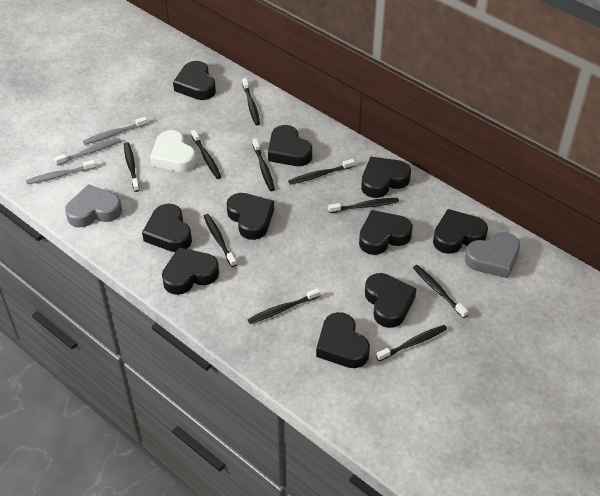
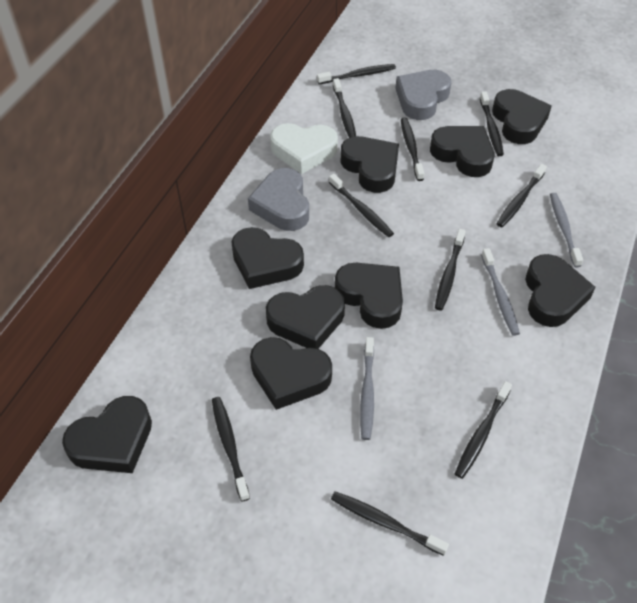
black heart: [142,204,192,252] [162,247,219,295] [173,61,216,100] [227,193,274,240] [268,125,312,166] [316,312,370,368] [359,210,413,255] [361,157,411,198] [365,273,416,328] [433,209,488,254] = 10 -> [62,396,152,473] [231,227,304,289] [250,337,332,410] [266,285,345,349] [335,263,403,329] [340,136,399,193] [430,126,494,177] [492,89,552,144] [525,254,595,327] = 9

